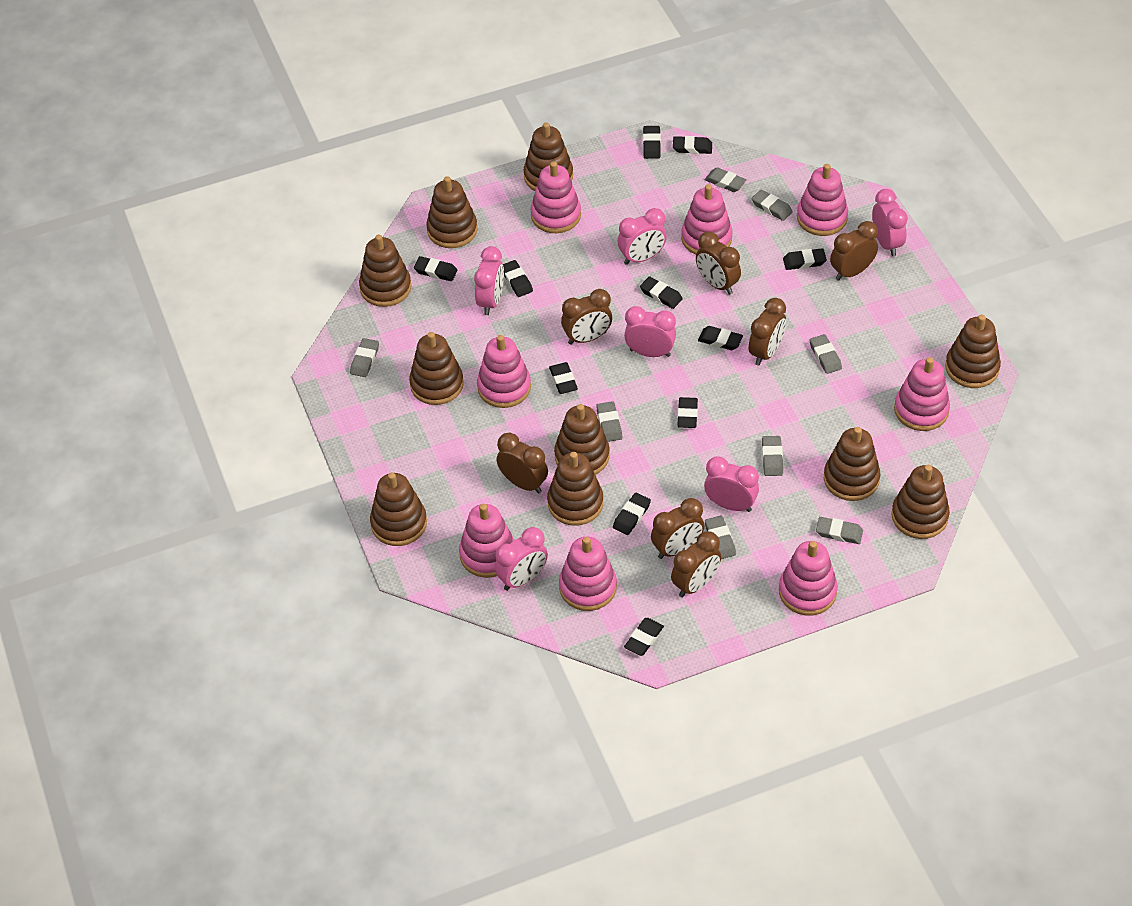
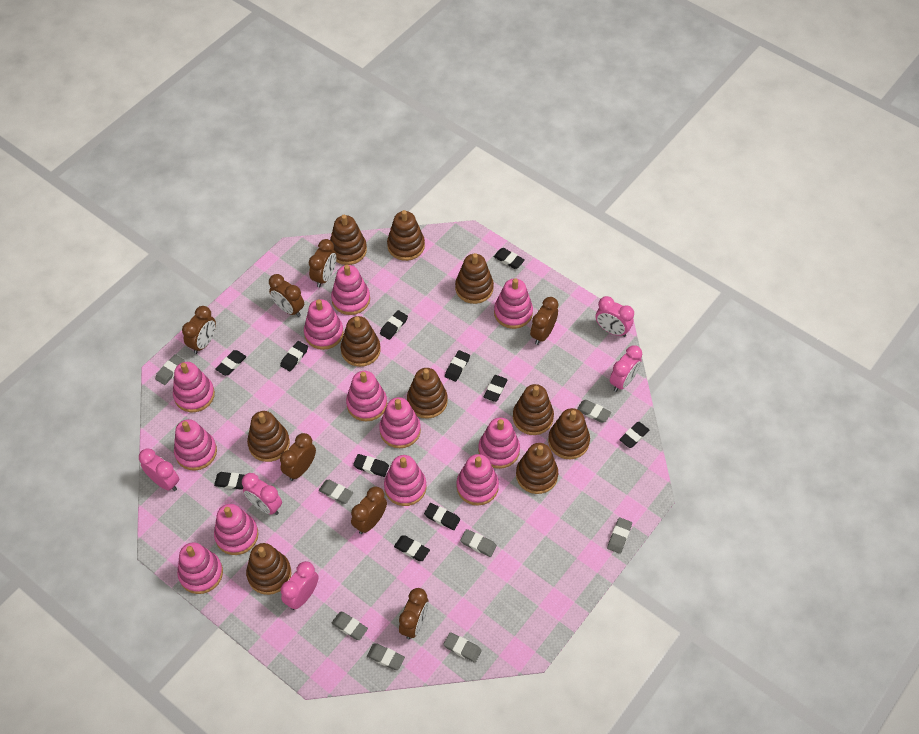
pink clock: [474,246,504,315] [495,527,548,591] [618,208,667,265] [624,306,676,357] [704,456,759,512] [872,189,908,256] = 6 -> [139,448,179,491] [242,473,282,515] [281,561,319,610] [596,296,634,337] [610,345,642,392] = 5
pink stacking toy: [459,504,514,578] [477,335,531,408] [531,161,581,233] [559,537,617,611] [681,184,732,255] [779,541,838,615] [797,164,848,236] [894,357,950,431] = 8 -> [173,362,215,412] [174,419,217,471] [177,542,223,594] [214,504,259,555] [304,299,344,350] [331,265,370,315] [346,371,387,422] [379,397,421,448] [384,455,426,506] [456,454,499,506] [478,417,520,469] [494,278,533,329] = 12

